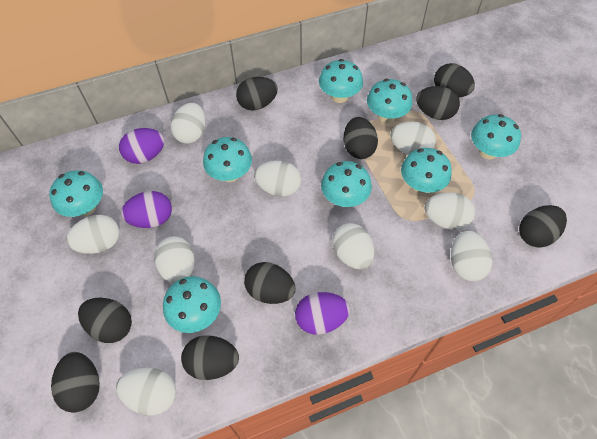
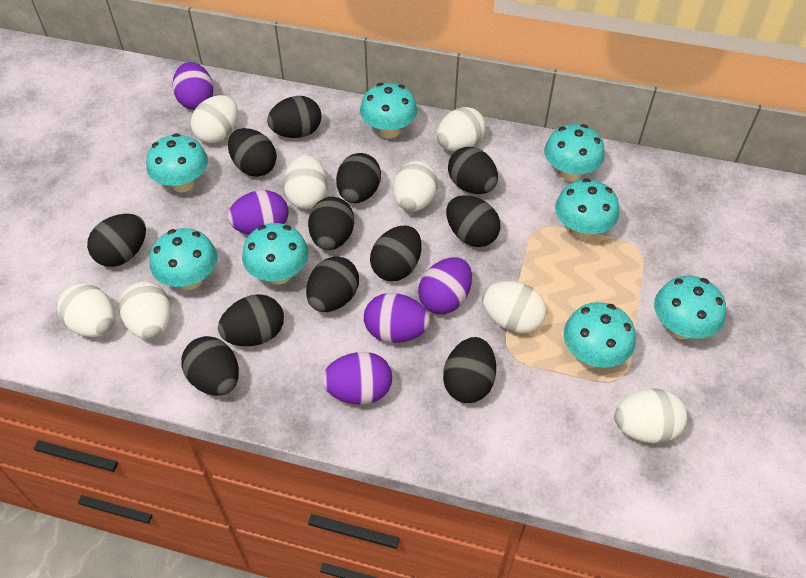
black egg: [51,352,100,413] [78,298,132,343] [181,336,239,380] [236,77,278,111] [244,262,296,304] [344,117,378,159] [416,86,460,120] [434,63,475,98] [519,205,567,247] = 9 -> [87,214,146,267] [181,336,239,396] [218,294,284,346] [228,128,277,177] [267,96,321,138] [306,256,359,312] [308,197,354,250] [336,153,381,203] [370,226,421,281] [443,337,496,403] [446,195,500,247] [448,147,498,194] = 12
purple egg: [119,128,165,164] [121,191,172,228] [295,292,350,335] = 3 -> [172,62,214,110] [228,190,288,235] [322,352,392,405] [364,293,430,343] [418,257,472,314] = 5
white egg: [66,215,120,254] [116,368,176,416] [154,236,195,284] [171,103,205,144] [254,161,301,196] [332,223,374,269] [390,122,436,155] [425,192,475,230] [451,230,492,281] = 9 -> [57,284,115,337] [119,282,171,340] [190,95,238,144] [283,155,328,209] [393,161,438,212] [437,107,486,152] [482,281,546,333] [614,389,687,443] = 8

